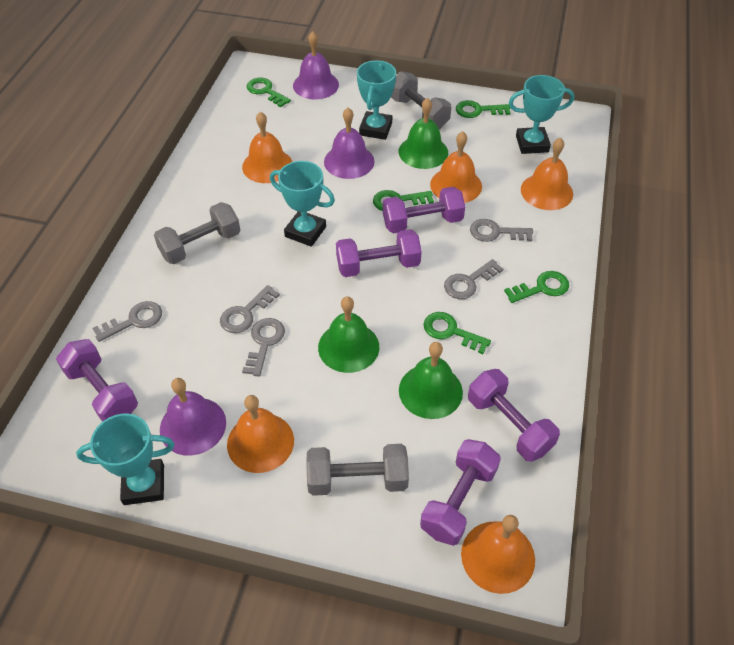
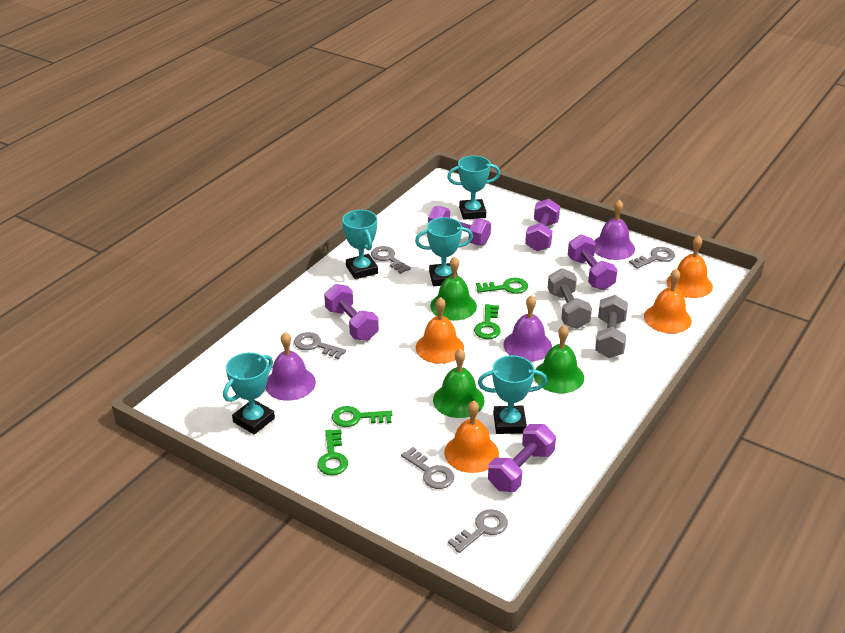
green key: [247,78,291,107] [373,190,434,211] [423,312,491,354] [456,100,511,118] [504,271,569,303] = 5 -> [317,429,348,475] [332,406,392,427] [474,304,501,339] [476,277,528,294] = 4
grey dumbbell: [154,202,240,264] [306,444,409,496] [391,71,451,129] = 3 -> [548,268,592,329] [595,295,628,358] = 2
orange bell: [227,395,294,473] [242,112,293,183] [430,131,482,203] [461,515,535,594] [521,138,573,210] = 5 -> [416,297,464,364] [444,400,499,473] [644,269,692,334] [667,235,713,298] = 4
turquoise trophy: [76,413,175,505] [270,161,335,247] [357,60,396,140] [509,75,574,154] = 4 -> [223,352,275,434] [342,210,378,279] [415,217,473,286] [447,156,500,220] [478,355,547,434] = 5

